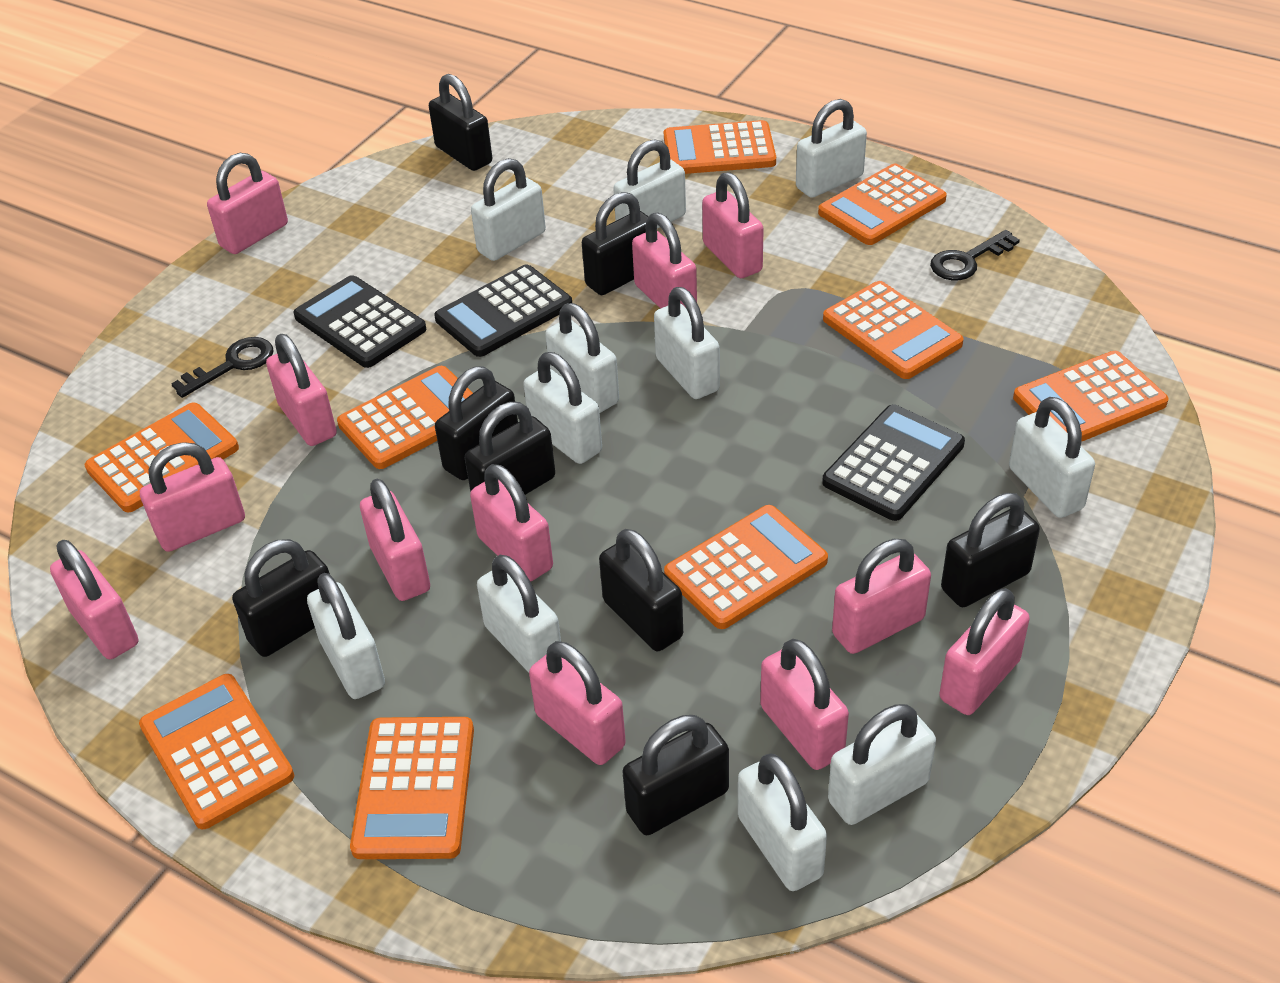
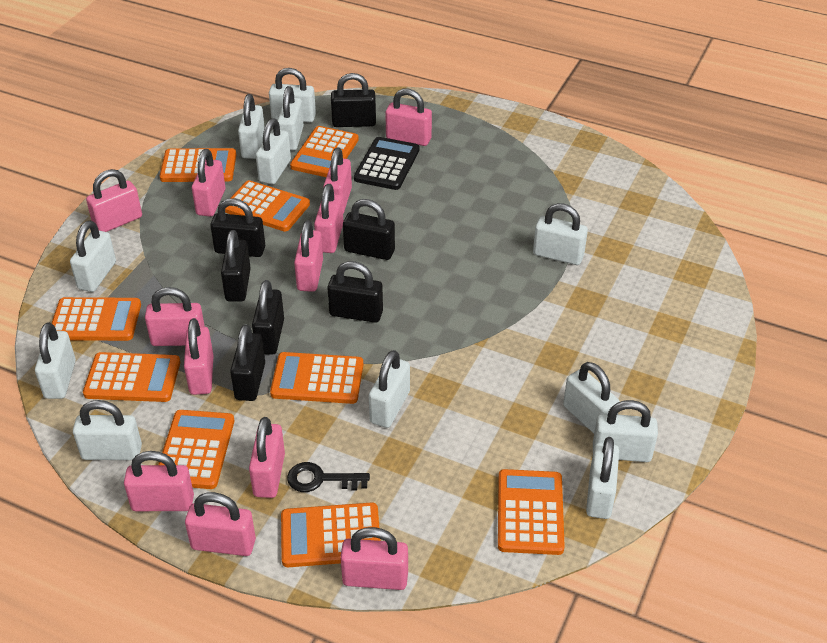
black calculator: [293,275,427,368] [434,264,572,357] [822,404,965,521] = 3 -> [354,137,420,190] = 1
black key: [171,337,274,398] [930,230,1020,280] = 2 -> [287,462,370,492] = 1
black padlock: [232,539,330,657] [429,74,492,171] [435,366,518,480] [465,402,555,495] [582,192,649,295] [599,529,683,651] [623,715,729,835] [941,493,1040,607] = 8 -> [210,198,265,257] [221,230,251,302] [230,324,265,401] [252,280,284,355] [327,261,383,323] [331,73,376,127] [343,199,395,260] = 7
white padlock: [307,573,385,699] [471,158,546,261] [477,555,561,673] [523,352,602,464] [545,303,619,413] [613,139,686,228] [654,287,720,399] [738,753,827,891] [796,99,867,198] [828,704,936,825] [1009,397,1095,518] = 11 -> [35,322,76,399] [70,221,116,292] [73,400,142,460] [238,94,265,159] [256,118,291,184] [269,68,316,123] [278,86,304,151] [369,350,410,428] [533,203,588,265] [563,362,620,433] [586,437,619,519] [593,400,658,462] = 12

